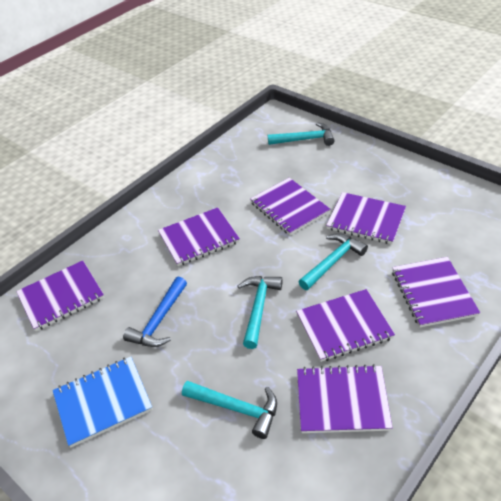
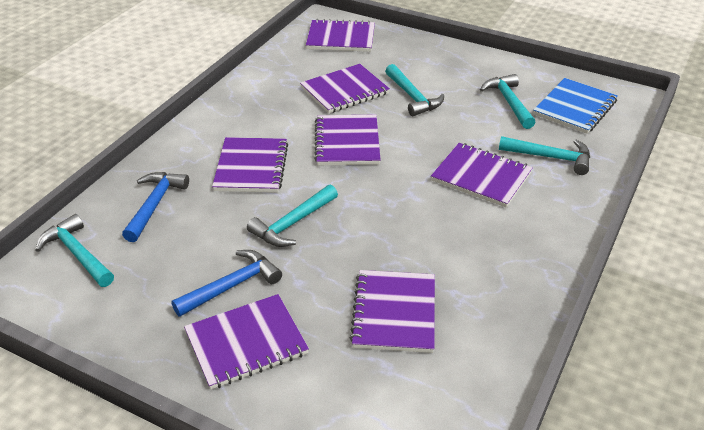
blue hammer: [123,277,187,347] = 1 -> [122,172,189,242] [171,250,282,317] = 2
turquoise hammer: [182,381,277,439] [238,276,282,349] [268,122,335,146] [299,233,368,290] = 4 -> [35,214,114,287] [247,184,338,247] [385,64,444,116] [480,74,536,129] [499,136,590,175] = 5

